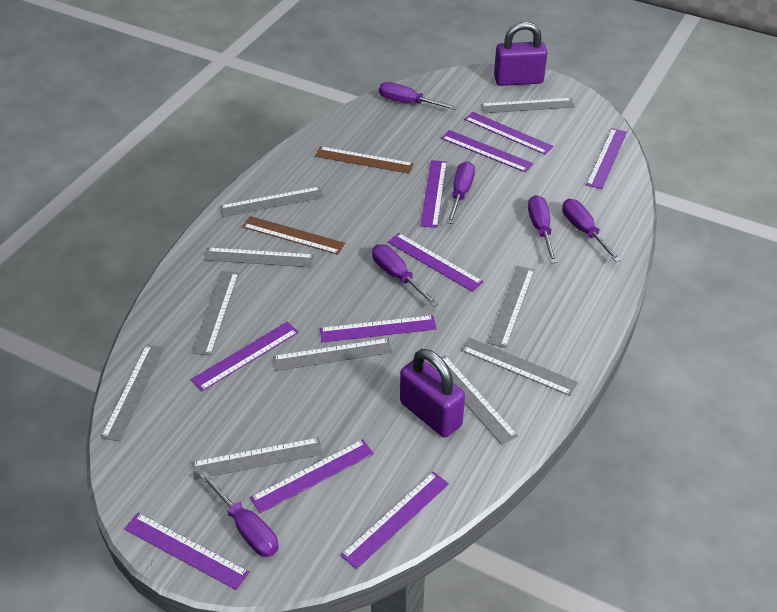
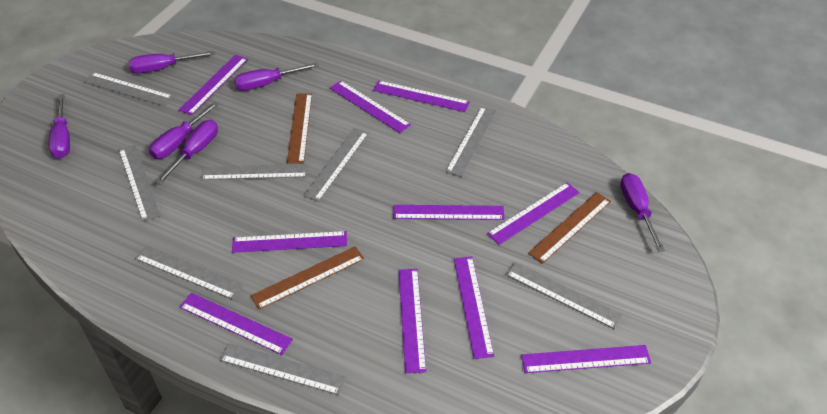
brown ruler: [242,216,345,255] [315,146,414,174] = 2 -> [250,246,364,310] [287,93,312,163] [528,192,611,264] = 3
grey ruler: [101,345,164,441] [192,271,239,356] [192,437,323,480] [204,248,314,267] [220,187,324,217] [273,338,393,371] [430,355,518,445] [461,338,578,396] [481,98,575,113] [488,266,535,348] = 10 -> [84,72,173,106] [119,145,160,221] [135,245,244,300] [201,164,309,180] [220,343,346,395] [303,128,369,202] [445,106,497,177] [506,262,623,329] = 8
purple padlock: [400,349,465,437] [494,22,547,86] = 2 -> none = 0

